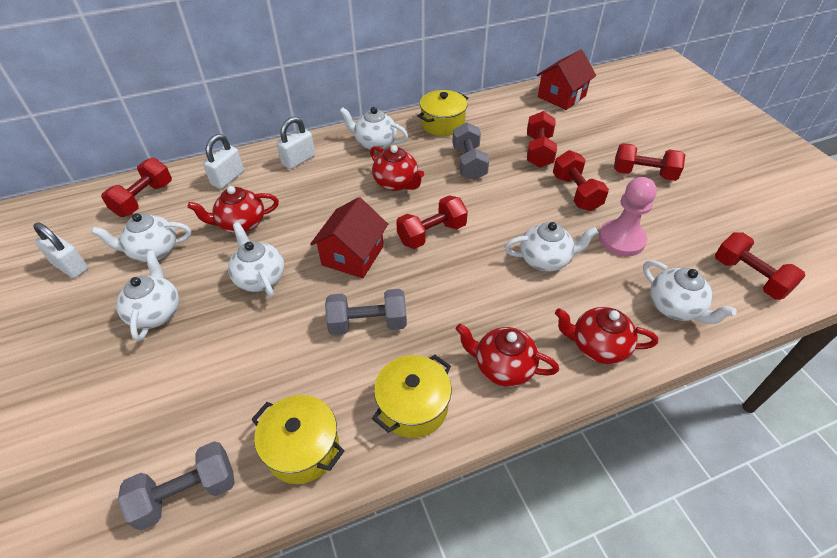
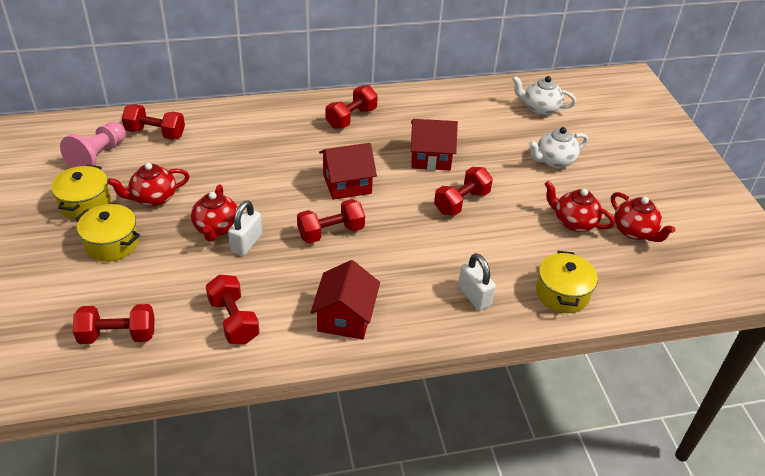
grey dumbbell: [118,441,235,530] [325,289,407,335] [452,122,489,180] = 3 -> none = 0
red house: [310,197,388,278] [536,50,596,110] = 2 -> [310,260,380,340] [319,143,377,200] [411,119,458,170] = 3
white padlock: [33,222,88,278] [203,134,244,189] [277,117,315,169] = 3 -> [228,200,262,256] [458,253,496,310] = 2
white teapot: [91,213,191,262] [116,251,179,341] [228,222,284,298] [340,107,408,150] [505,222,598,271] [643,260,737,324] = 6 -> [512,76,576,115] [528,127,588,168] = 2

